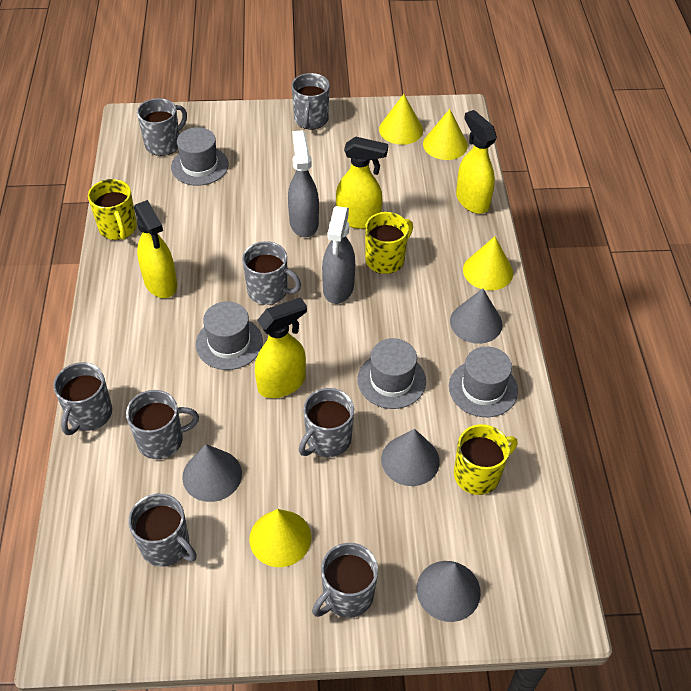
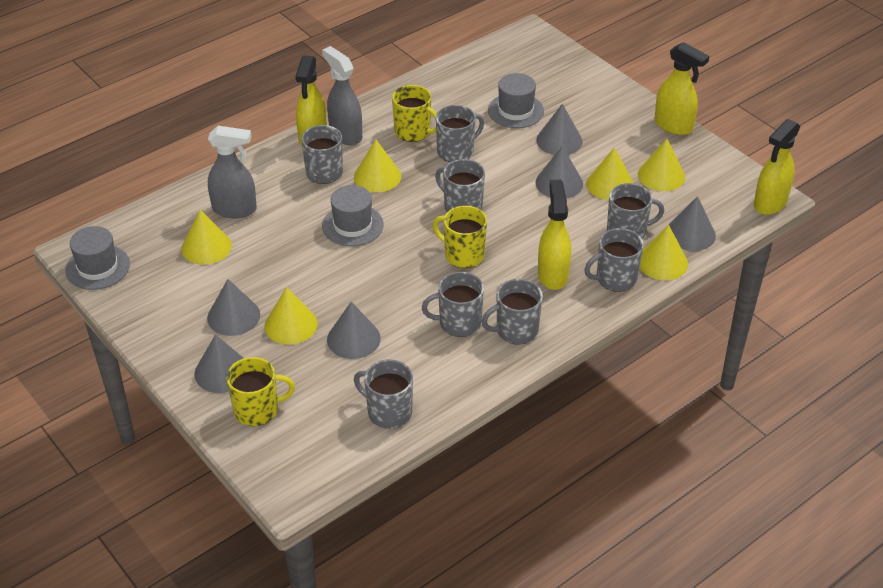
grey cone: [182,444,242,502] [381,429,440,486] [417,561,481,622] [450,288,503,344] = 4 -> [194,334,244,393] [207,279,260,336] [327,301,381,359] [535,146,583,199] [536,104,583,155] [669,196,716,251] = 6
grey hat: [171,127,229,186] [196,301,263,370] [357,338,426,409] [449,346,518,417] = 4 -> [65,226,130,290] [322,185,384,246] [488,73,544,128] = 3
yellow cone: [249,509,311,567] [379,94,423,145] [423,109,468,160] [463,236,513,291] = 4 -> [181,210,232,265] [265,287,318,345] [354,140,401,192] [586,147,634,200] [638,139,685,191] [639,225,688,280] = 6

